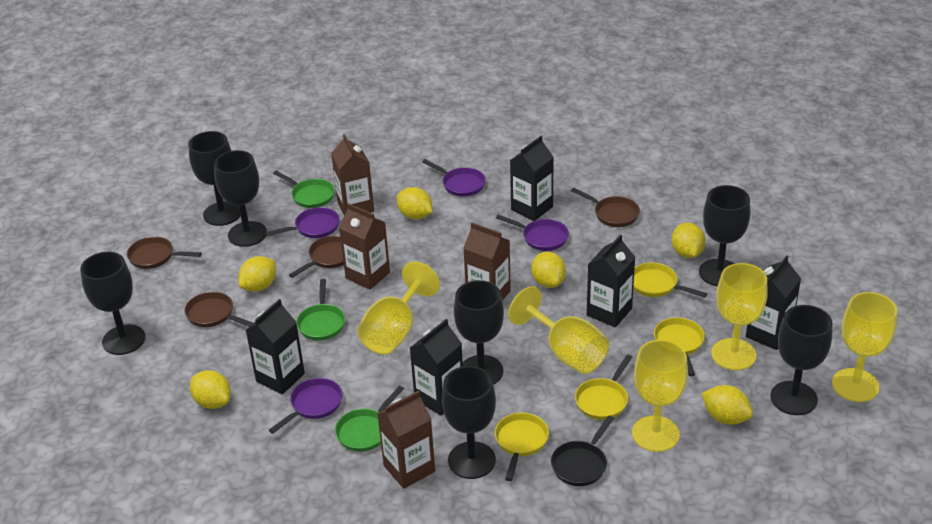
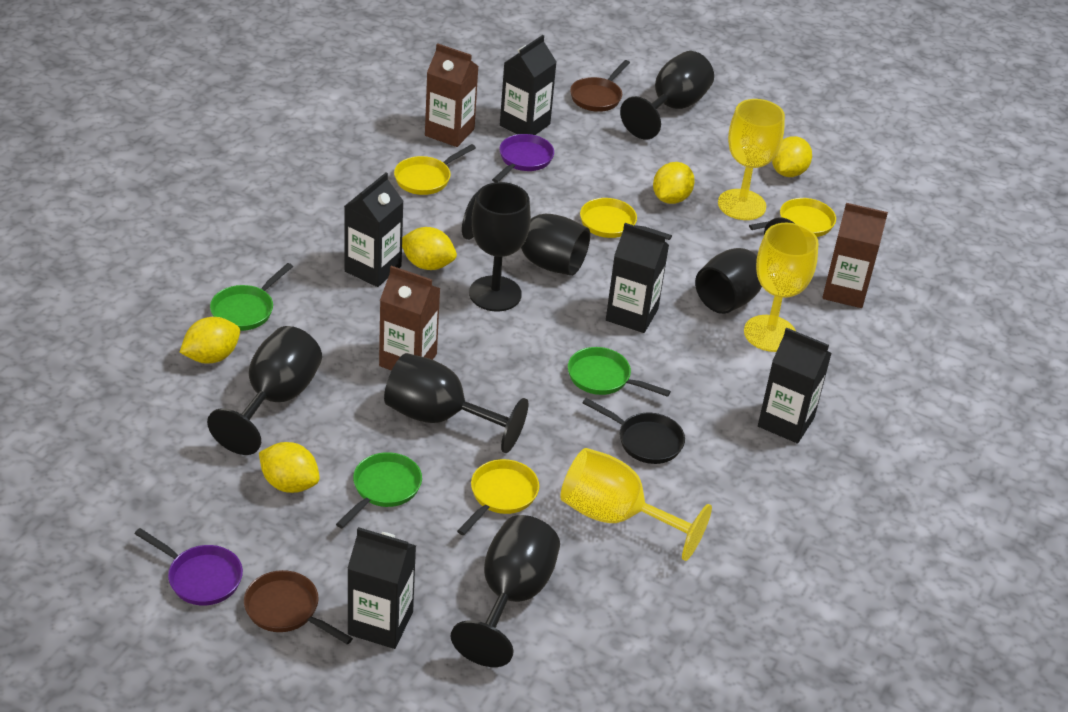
brown carton: [331,134,374,215] [339,203,390,290] [377,390,435,489] [463,223,511,300] = 4 -> [379,266,440,371] [425,43,479,147] [822,203,888,308] = 3
brown pan: [127,237,202,269] [184,292,253,327] [289,236,344,278] [571,188,640,227] = 4 -> [244,570,353,645] [570,60,630,112] = 2
purple pan: [265,207,340,238] [269,378,343,434] [422,159,486,197] [496,215,569,251] = 4 -> [135,528,243,606] [492,134,554,183] = 2
yellow goblet: [357,261,440,354] [508,286,609,374] [632,340,688,452] [711,263,768,370] [832,292,897,402] = 5 -> [560,448,712,561] [718,99,785,220] [744,223,819,352] = 3
yellow lemon: [190,370,231,409] [238,256,276,292] [397,187,432,220] [531,252,566,288] [671,222,706,258] [702,385,753,425] = 6 -> [180,317,240,363] [259,442,320,493] [402,227,457,270] [653,162,695,204] [772,136,812,177] = 5

